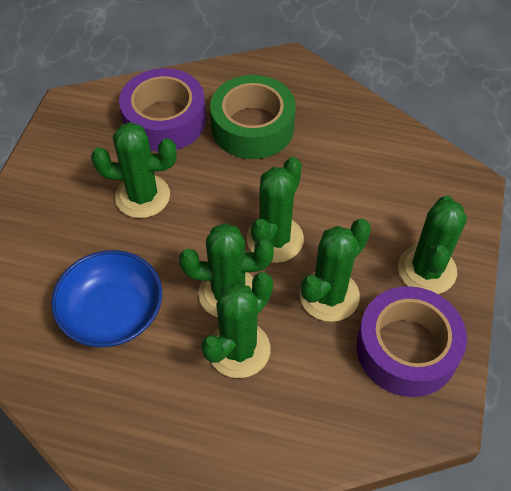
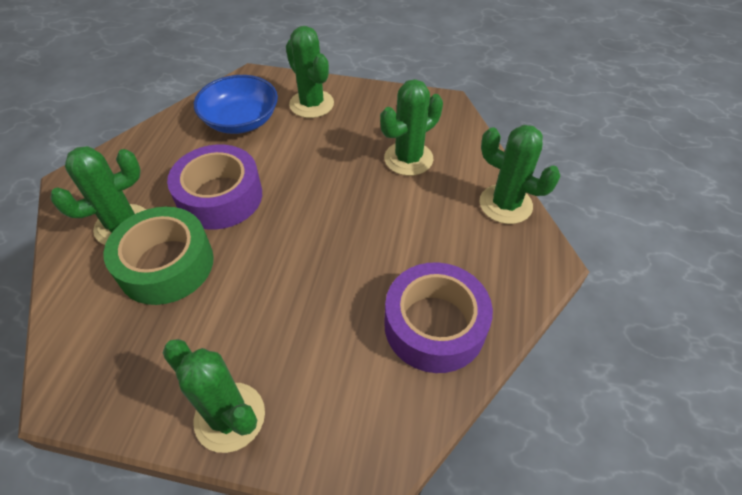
green cactus: [91,122,177,218] [179,223,274,317] [201,272,273,378] [247,157,304,263] [300,219,371,322] [398,196,467,294] = 6 -> [50,146,146,245] [163,339,265,453] [286,26,334,118] [380,79,443,176] [479,125,560,224] = 5

